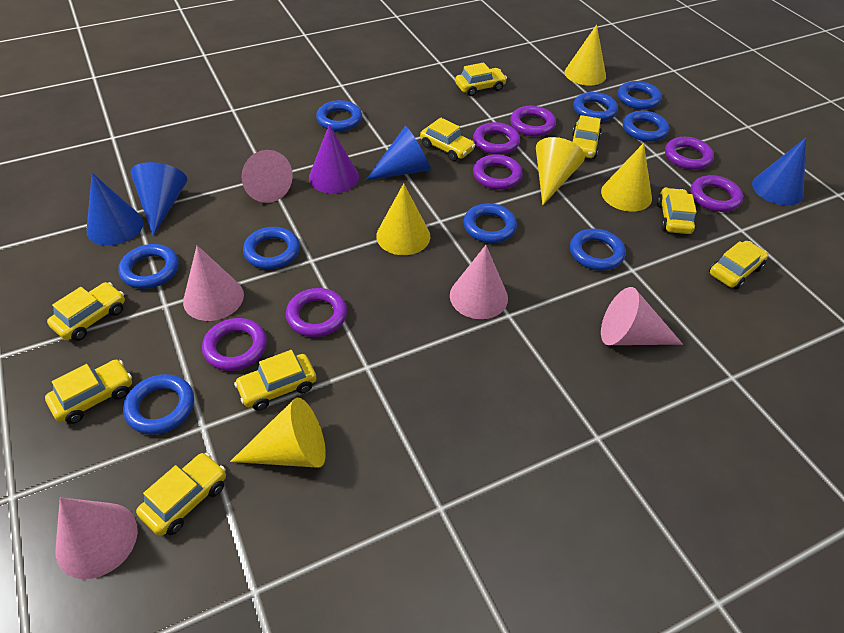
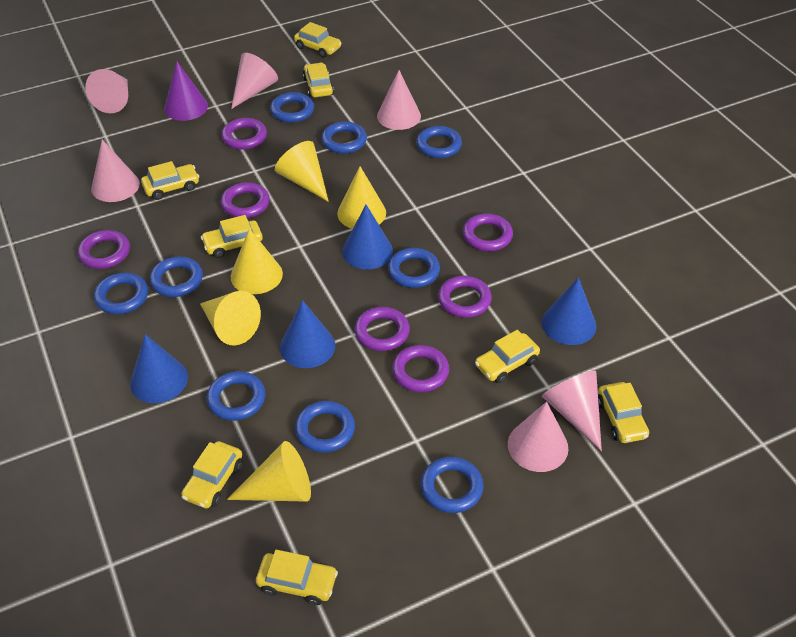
pink cone: [55,498,138,579] [183,245,244,321] [241,150,293,203] [450,245,508,319] [601,287,683,345] = 5 -> [85,69,128,113] [91,140,140,202] [231,53,278,109] [377,70,421,130] [508,402,568,472] [542,371,602,451] = 6
yellow car: [45,360,132,424] [47,282,125,341] [136,453,226,536] [234,350,316,411] [420,117,475,161] [455,63,507,96] [572,115,601,159] [657,188,696,234] [709,241,768,290] = 9 -> [141,161,199,200] [181,441,243,509] [201,215,262,258] [256,550,338,605] [294,22,341,58] [303,63,334,98] [475,330,540,383] [598,382,649,443] = 8

